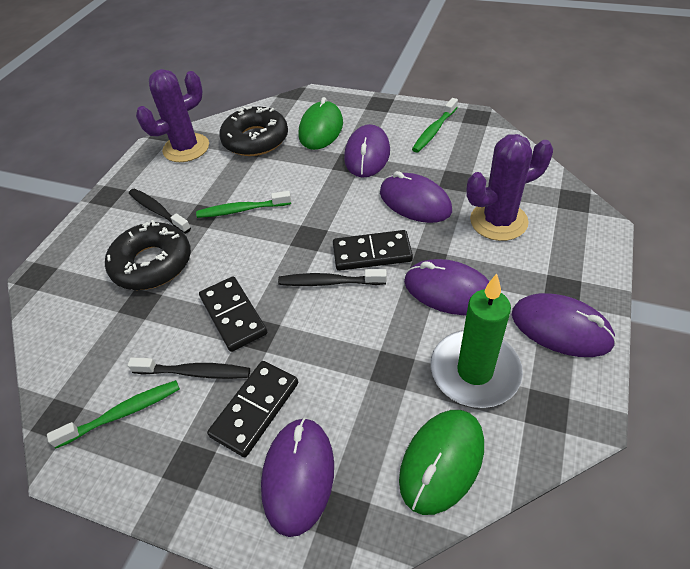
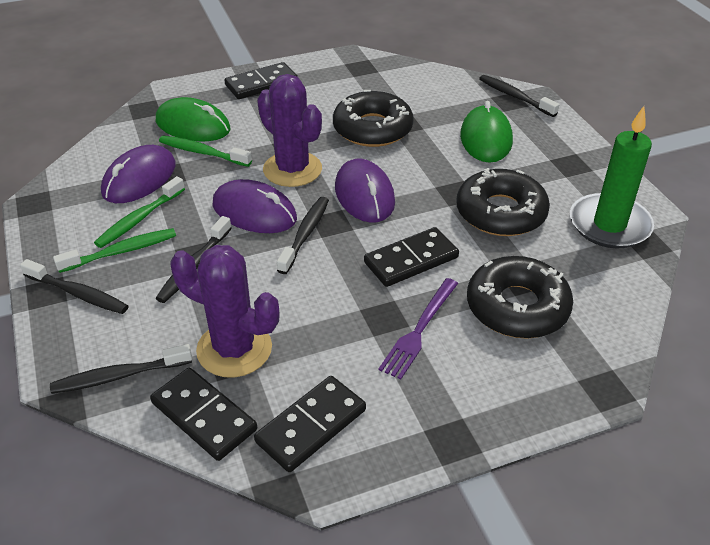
black domino: [199,276,267,352] [207,361,298,457] [333,230,413,271] = 3 -> [150,368,257,461] [225,62,298,99] [254,376,366,472] [364,227,459,287] = 4
black donut: [105,220,191,290] [219,106,288,156] = 2 -> [333,90,414,147] [457,168,550,236] [467,256,573,339] = 3
black toothbrush: [128,358,250,379] [129,188,191,234] [278,269,387,286] = 3 -> [20,259,129,314] [50,344,192,394] [155,216,232,303] [277,197,329,274] [479,75,559,117] = 5
purple fork: none = 0 -> [378,278,458,380] = 1
purple mouse: [261,418,334,537] [344,124,390,178] [380,171,452,223] [404,259,490,315] [512,293,616,357] = 5 -> [101,145,176,203] [212,179,297,233] [335,158,395,223] = 3

